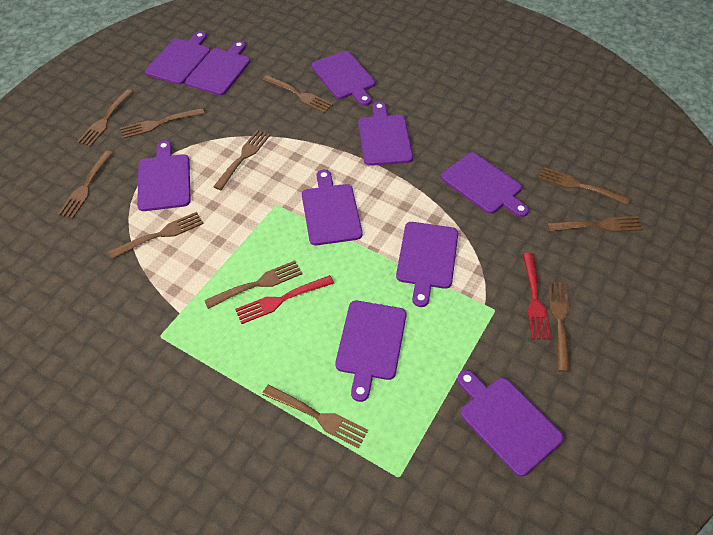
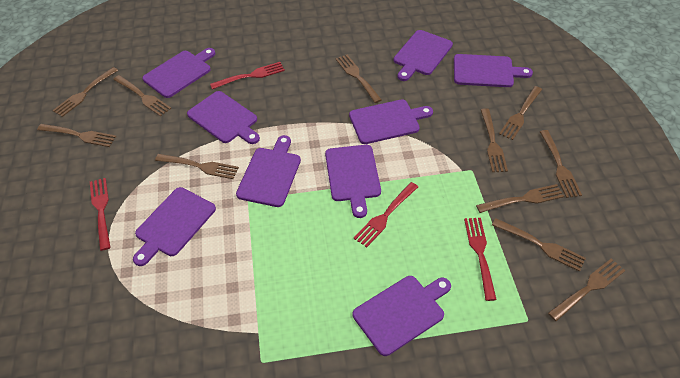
purple cutting board: [137,141,191,211] [145,31,210,85] [185,41,250,95] [302,170,363,245] [312,51,375,106] [335,301,407,402] [358,102,413,166] [396,222,458,307] [441,152,529,217] [457,370,564,477] = 10 -> [133,187,216,266] [142,48,215,98] [187,91,260,144] [236,135,301,207] [325,145,381,218] [349,99,433,144] [353,276,451,356] [394,30,453,81] [454,54,533,87] = 9
red fork: [235,275,334,324] [523,253,551,340] = 2 -> [90,178,111,251] [210,62,285,89] [354,182,418,247] [464,218,497,301] = 4

